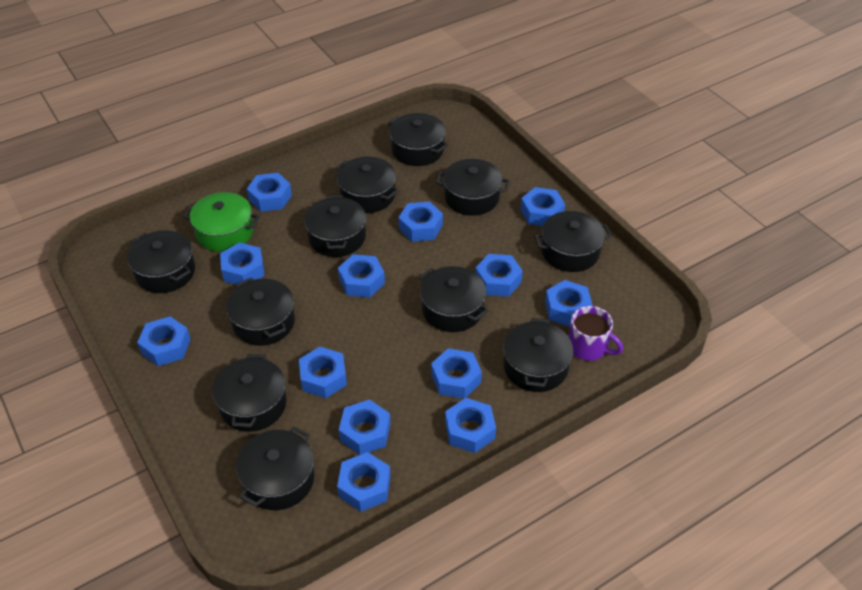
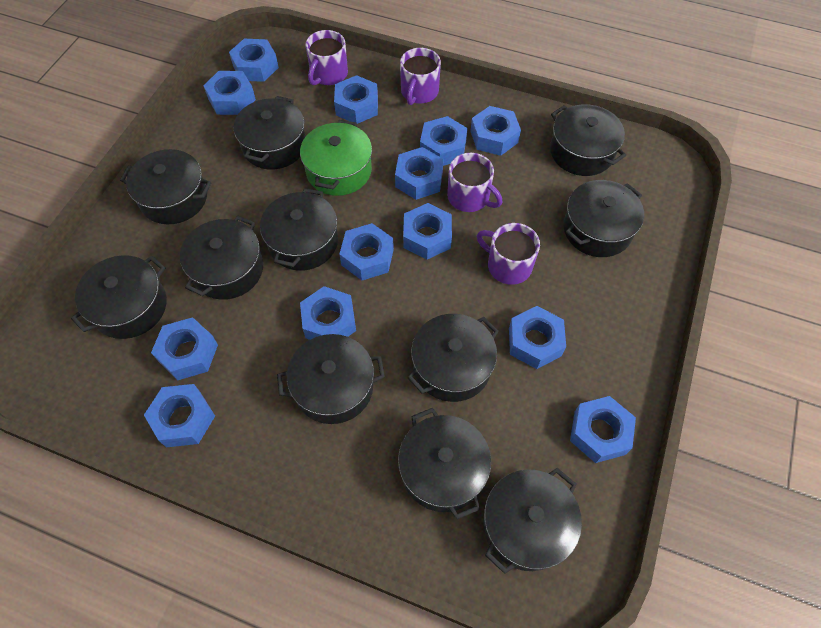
purple mug: [568,306,623,361] = 1 -> [306,30,348,85] [400,48,441,105] [447,153,503,212] [477,223,540,285] = 4

